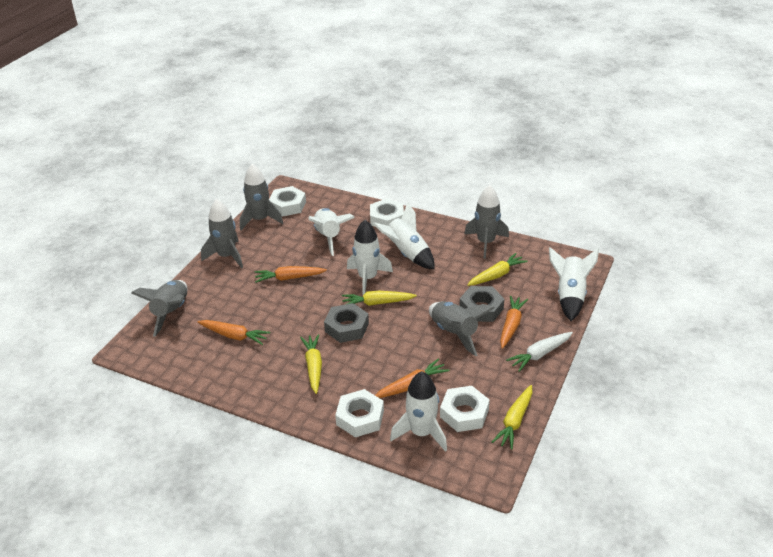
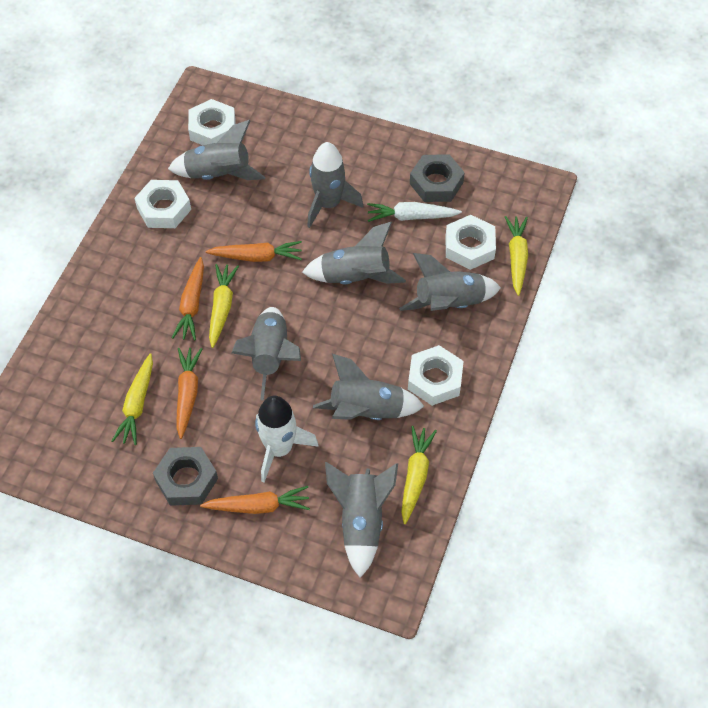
grey rocket: [131,280,187,337] [201,199,243,268] [240,164,283,230] [429,301,494,356] [464,185,509,259] = 5 -> [168,120,265,180] [231,307,301,401] [302,222,406,284] [307,142,363,228] [313,354,424,420] [325,462,398,578] [399,253,501,311] = 7
white rocket: [309,208,355,256] [347,220,393,295] [373,203,434,269] [390,371,447,452] [549,247,599,321] = 5 -> [255,396,319,482] = 1

